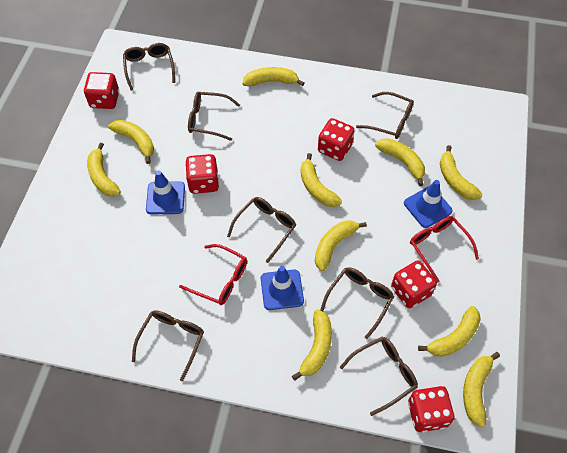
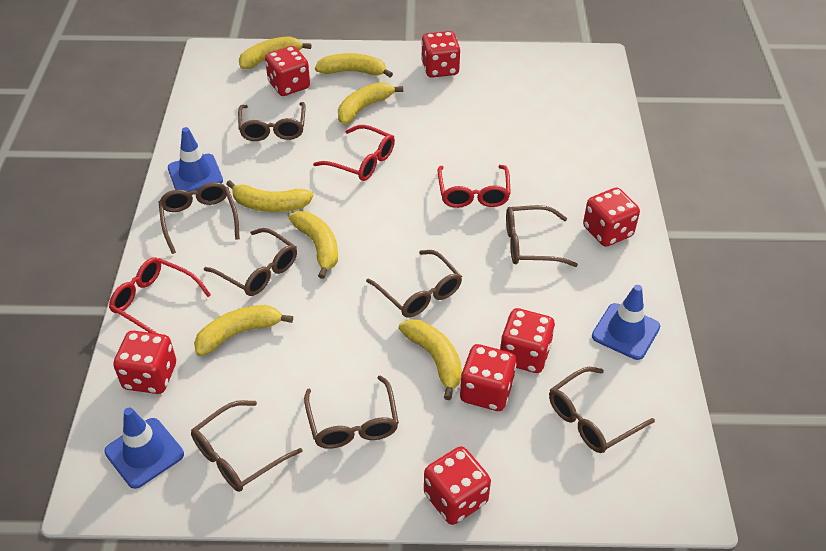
brown glasses: [123,43,175,91] [132,310,204,381] [188,92,240,141] [227,197,296,263] [320,267,394,339] [340,336,418,416] [356,92,414,139] = 7 -> [159,182,240,254] [191,400,302,492] [204,228,297,296] [238,102,306,141] [304,375,399,449] [366,250,462,318] [506,205,578,267] [549,367,655,453] = 8
red dice: [84,72,119,109] [185,154,219,194] [318,118,355,161] [391,261,437,308] [408,386,454,432] = 5 -> [113,331,176,394] [265,46,310,96] [421,31,460,78] [424,446,491,525] [460,344,517,411] [500,308,555,373] [583,188,640,247] = 7
red glasses: [179,244,247,305] [410,216,479,283] = 2 -> [109,257,211,334] [313,125,395,181] [438,165,511,208] = 3
yellow banana: [87,143,121,197] [108,120,154,164] [243,67,304,86] [292,310,332,381] [301,153,342,207] [315,220,367,271] [375,138,425,186] [418,306,481,357] [440,145,482,200] [463,352,500,428] = 10 -> [194,305,293,356] [226,180,314,212] [239,36,311,69] [288,211,338,279] [315,53,393,77] [338,82,403,124] [399,319,462,400] = 7

